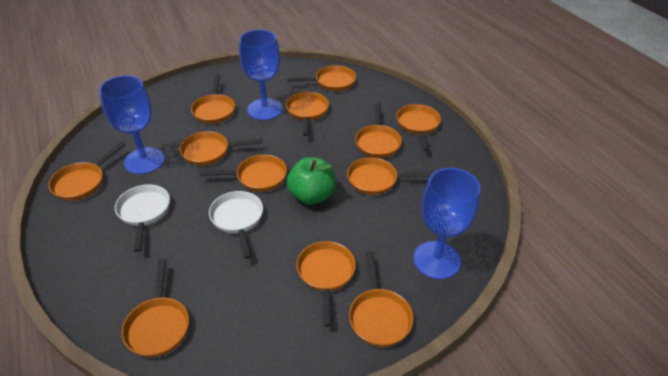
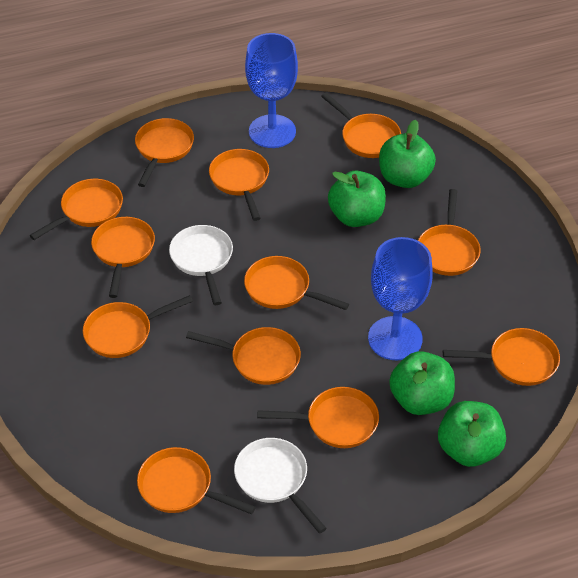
blue goblet: [99,75,165,174] [239,29,282,120] [414,168,481,279] = 3 -> [245,33,298,148] [368,237,433,361] = 2
green apple: [287,157,336,205] = 1 -> [328,171,386,227] [379,120,436,188] [389,351,455,415] [438,401,506,467] = 4

